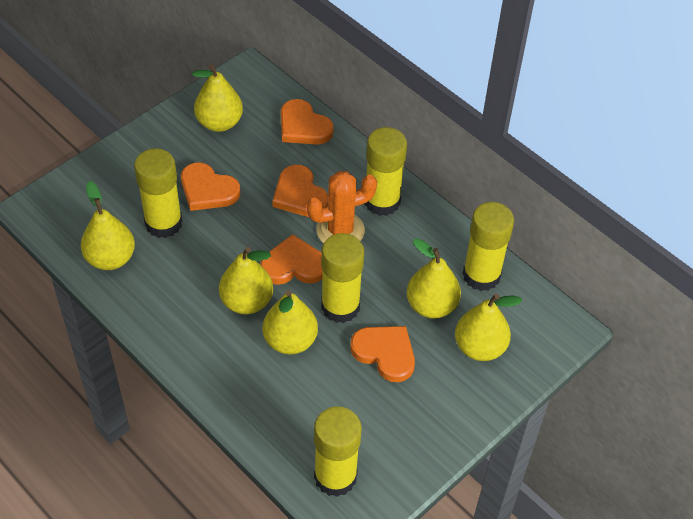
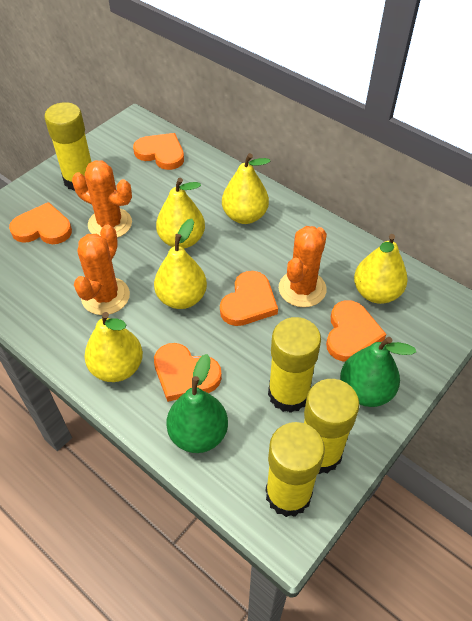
green pear: none = 0 -> [166,354,228,453] [340,337,416,407] = 2
orange cactus: [307,171,377,243] = 1 -> [72,160,132,238] [74,224,130,315] [279,226,327,307] = 3
yellow glue stick: [134,148,183,238] [314,406,362,497] [321,233,364,323] [364,127,407,216] [463,202,514,291] = 5 -> [44,102,91,191] [265,422,325,517] [268,317,321,413] [304,379,360,474] = 4
yellow pear: [81,181,135,270] [192,64,243,132] [219,247,273,314] [263,290,318,355] [407,238,461,319] [455,294,523,361] = 6 -> [84,312,143,382] [154,219,207,309] [156,178,205,249] [222,153,270,224] [354,234,408,304] = 5

